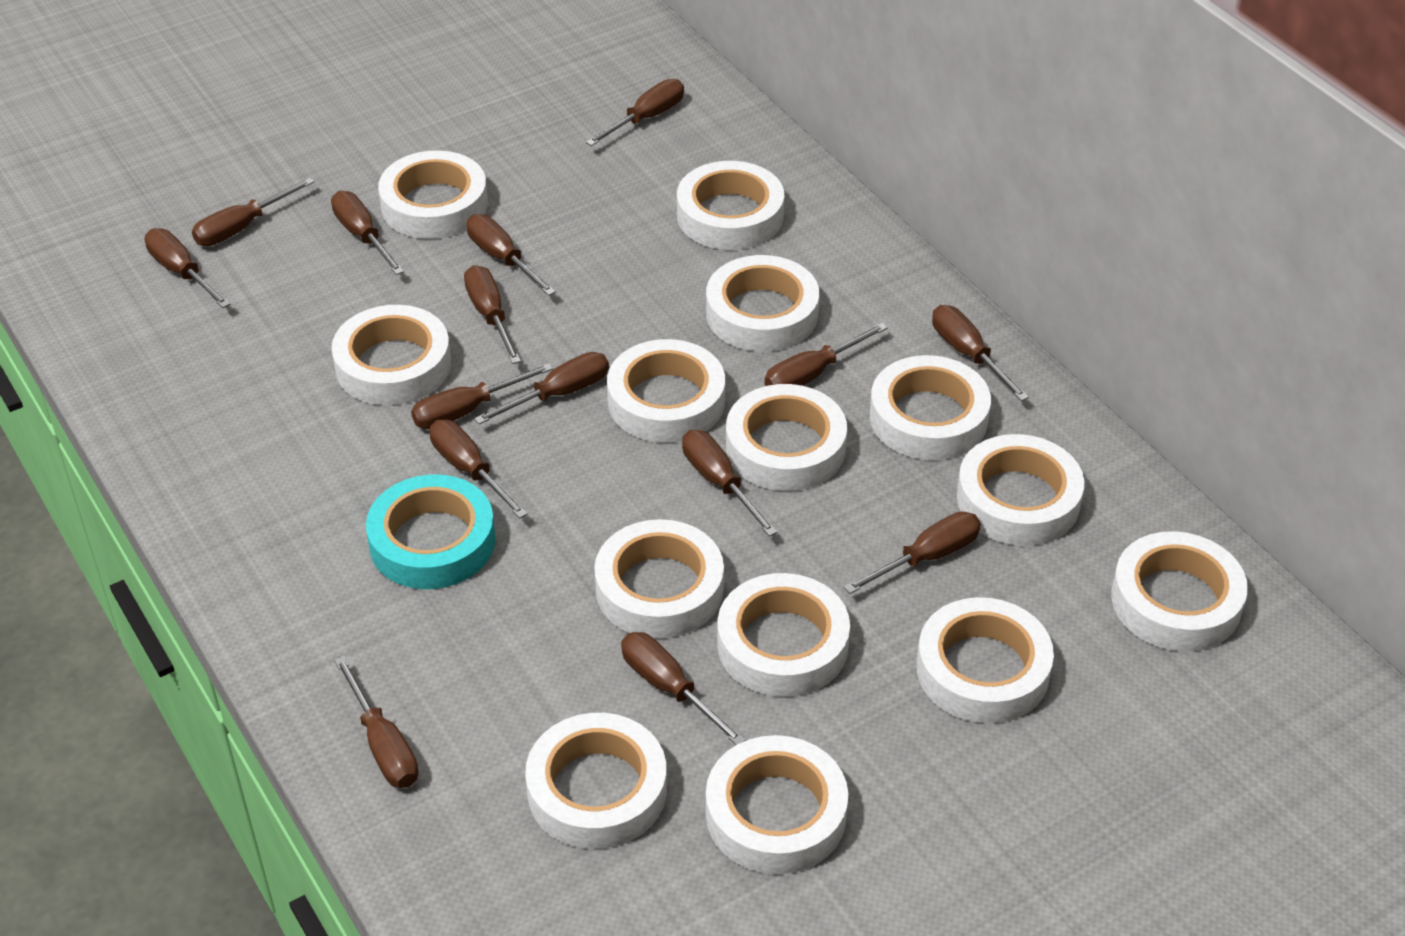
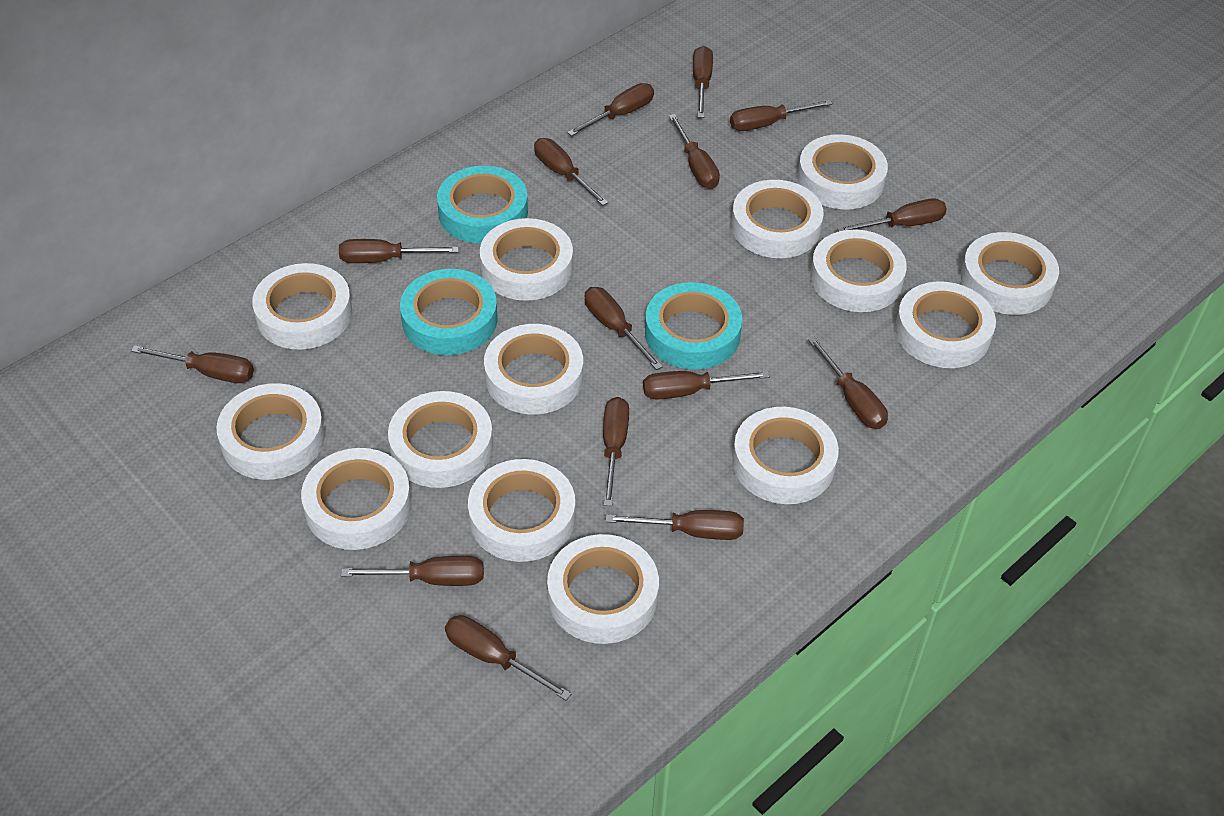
turquoise tape: [366,474,495,589] = 1 -> [400,269,498,355] [437,166,528,244] [645,282,742,369] = 3

